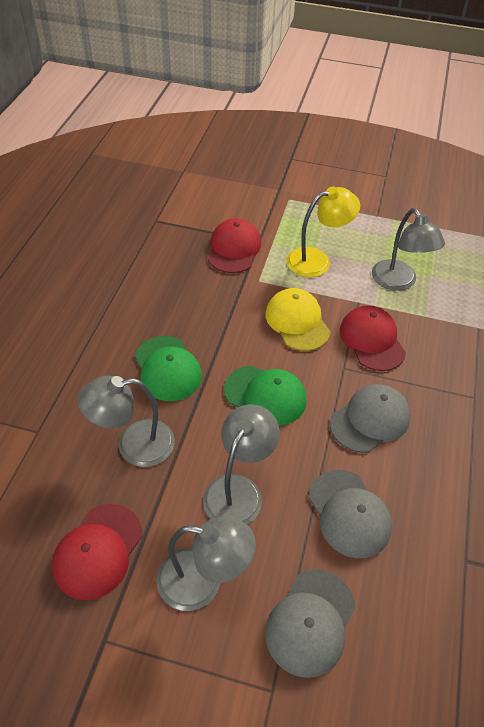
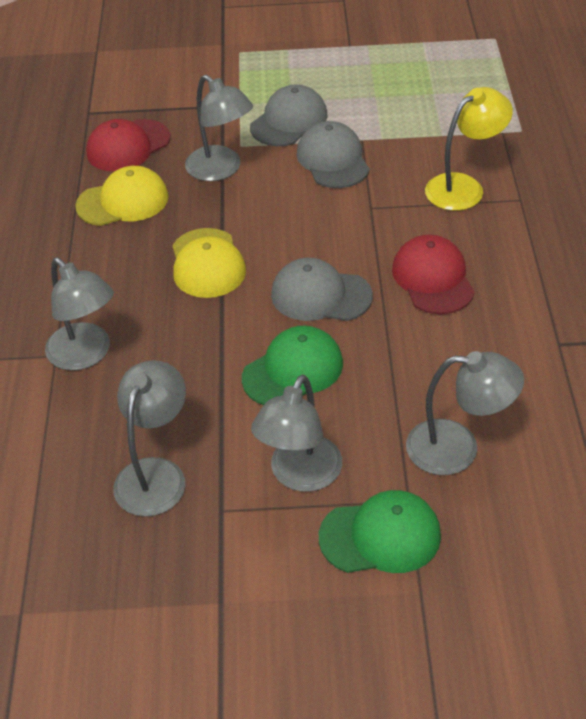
grey lamp: [78,376,175,467] [156,517,256,611] [203,404,280,524] [372,208,445,291] = 4 -> [45,258,114,371] [113,360,186,517] [185,75,253,181] [251,375,342,492] [406,351,524,475] = 5
red cap: [52,504,142,600] [208,218,261,273] [340,305,406,371] = 3 -> [86,119,170,172] [392,235,475,314] = 2
yellow cap: [265,288,331,351] = 1 -> [75,166,169,226] [172,228,246,298] = 2

